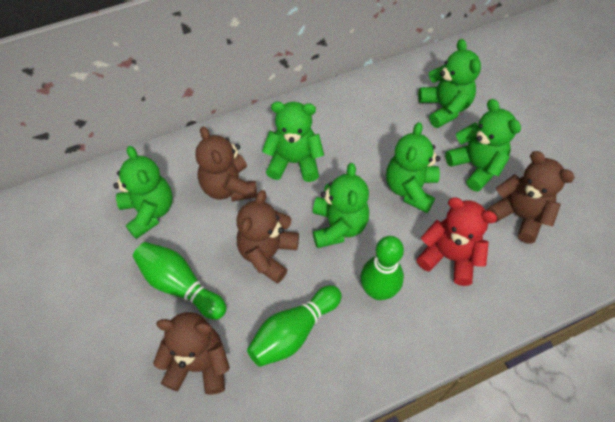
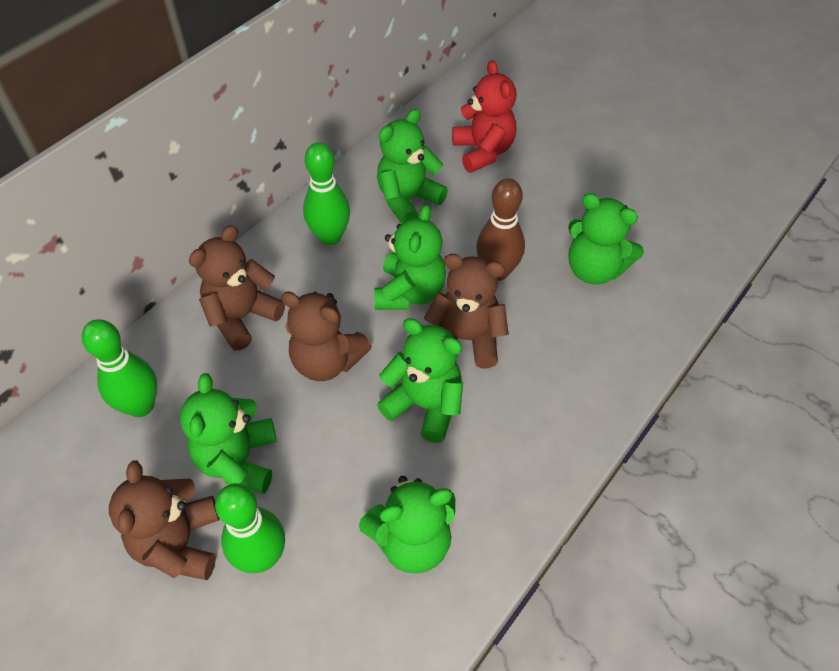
brown bowling pin: none = 0 -> [476,178,525,281] = 1

